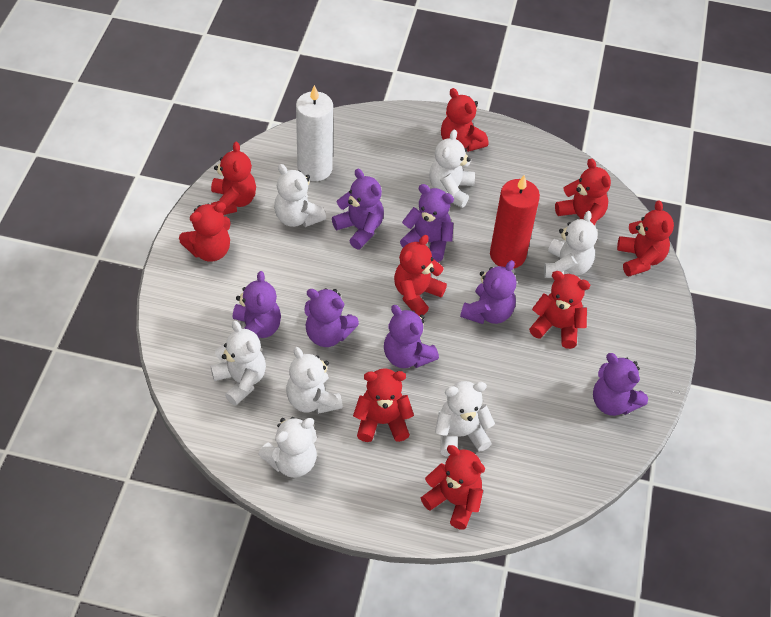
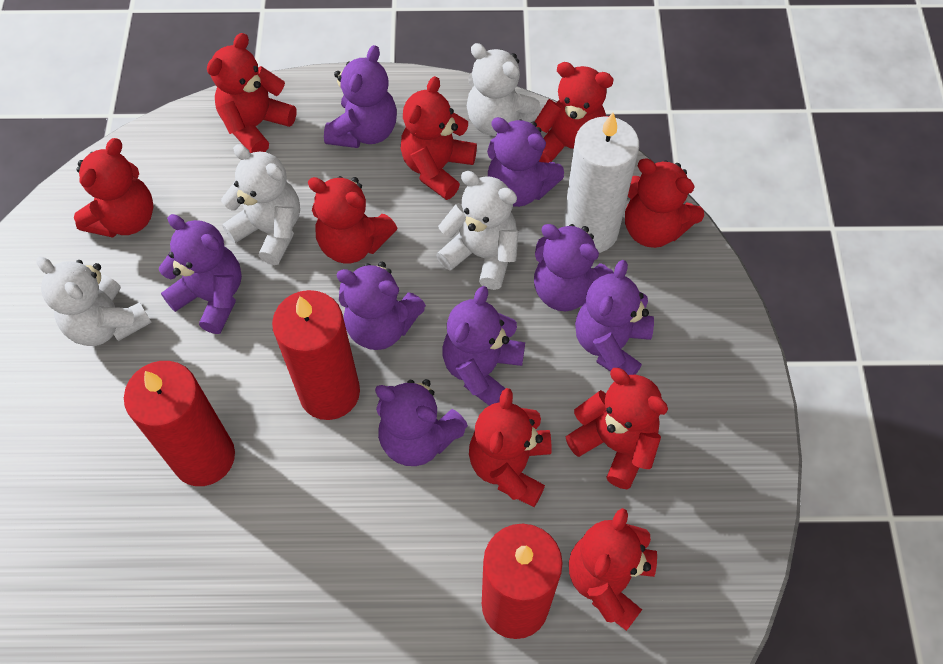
purple teddy bear: [233,271,281,340] [304,288,359,347] [332,169,384,249] [384,305,439,368] [400,184,454,262] [460,260,516,324] [593,353,648,416] = 7 -> [159,214,242,334] [324,45,397,148] [336,262,426,350] [375,379,468,466] [442,286,525,406] [487,117,564,207] [534,224,614,311] [575,260,654,375] = 8
red candle: [490,175,540,269] = 1 -> [124,361,235,486] [272,290,360,420] [482,524,563,639] = 3
white teddy bear: [210,321,266,406] [258,417,317,478] [274,164,326,227] [286,347,343,414] [429,130,475,208] [435,381,495,457] [544,211,597,278] = 7 -> [37,257,152,346] [221,144,300,265] [436,171,519,290] [467,43,542,136] = 4

